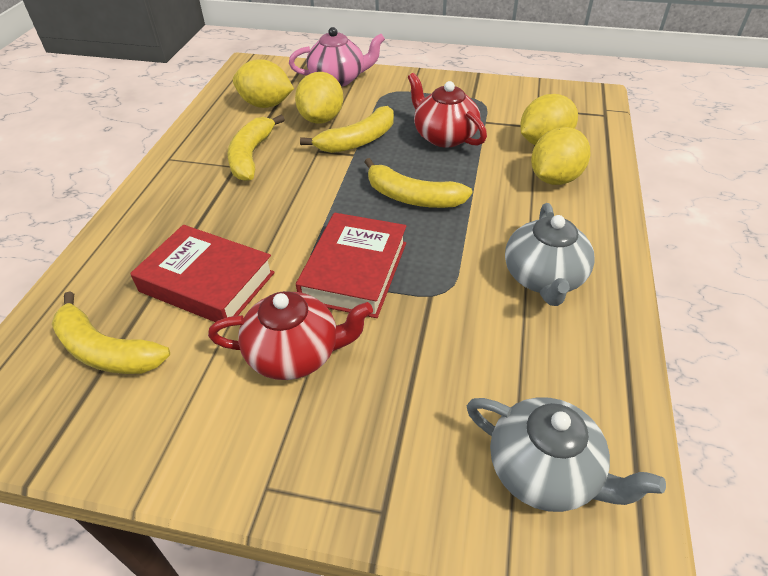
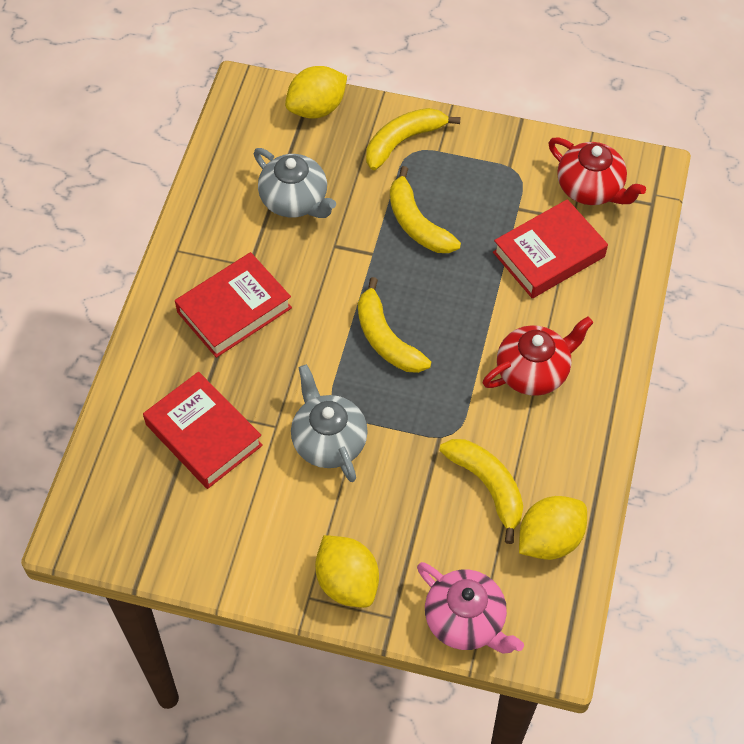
red book: [130,225,275,322] [296,213,407,318] = 2 -> [143,372,263,489] [175,252,292,358] [493,199,608,298] = 3
yellow lemon: [233,59,294,108] [295,72,343,124] [520,94,578,145] [531,127,590,185] = 4 -> [285,66,347,119] [315,535,379,608] [519,496,587,560] = 3

